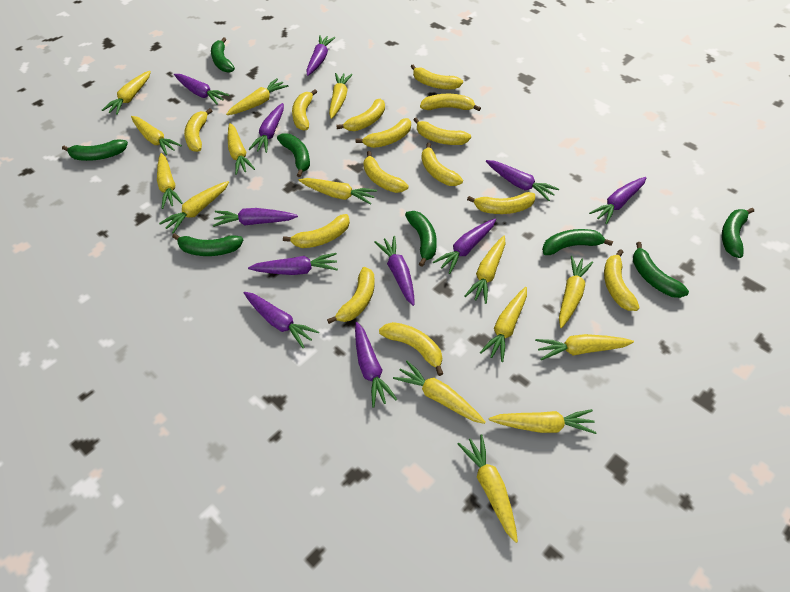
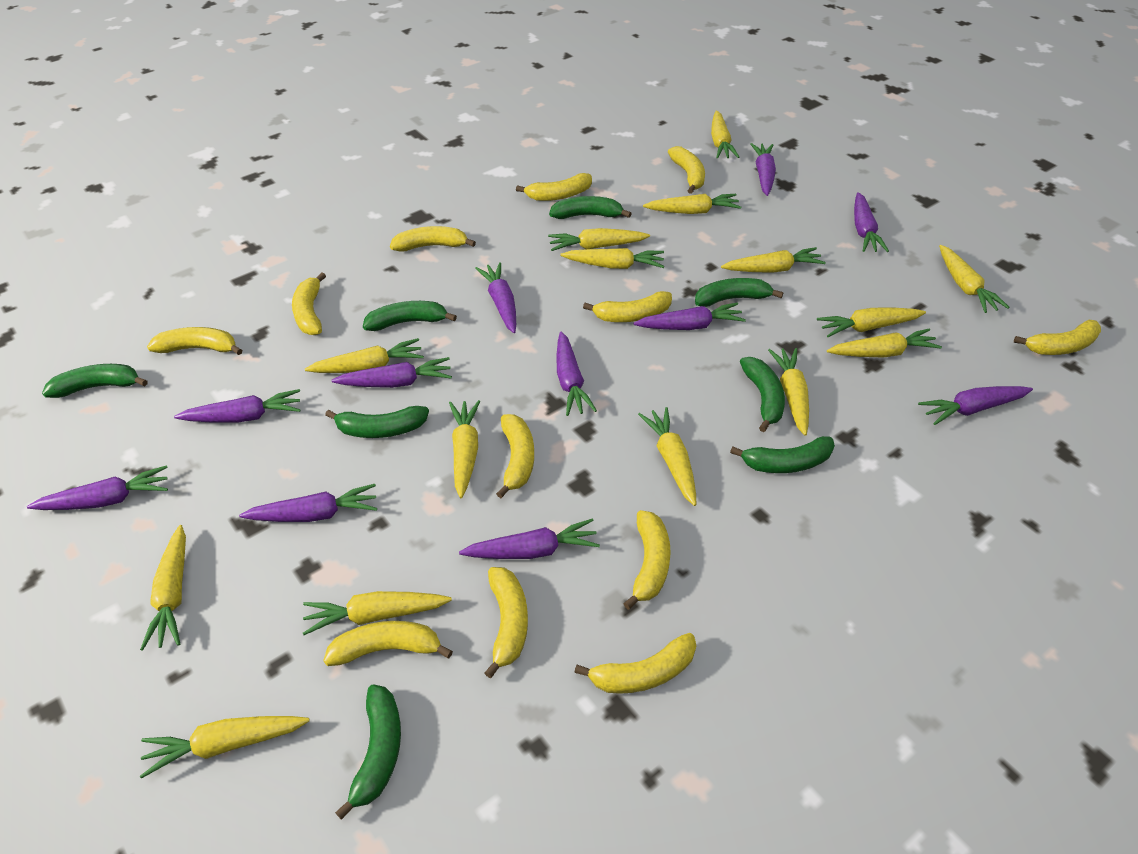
yellow banana: [184,108,212,152] [283,214,350,248] [292,89,317,131] [327,267,375,324] [336,99,385,131] [356,118,411,148] [363,151,409,193] [379,322,443,376] [411,65,463,90] [414,118,471,145] [420,94,481,111] [422,143,463,186] [467,192,535,214] [604,249,640,311] = 14 -> [147,327,242,355] [292,272,326,335] [323,621,453,666] [390,226,476,252] [485,567,528,678] [496,414,534,498] [516,173,592,201] [574,633,696,694] [583,291,672,322] [623,510,671,610] [668,146,705,194] [1014,320,1101,355] = 12

